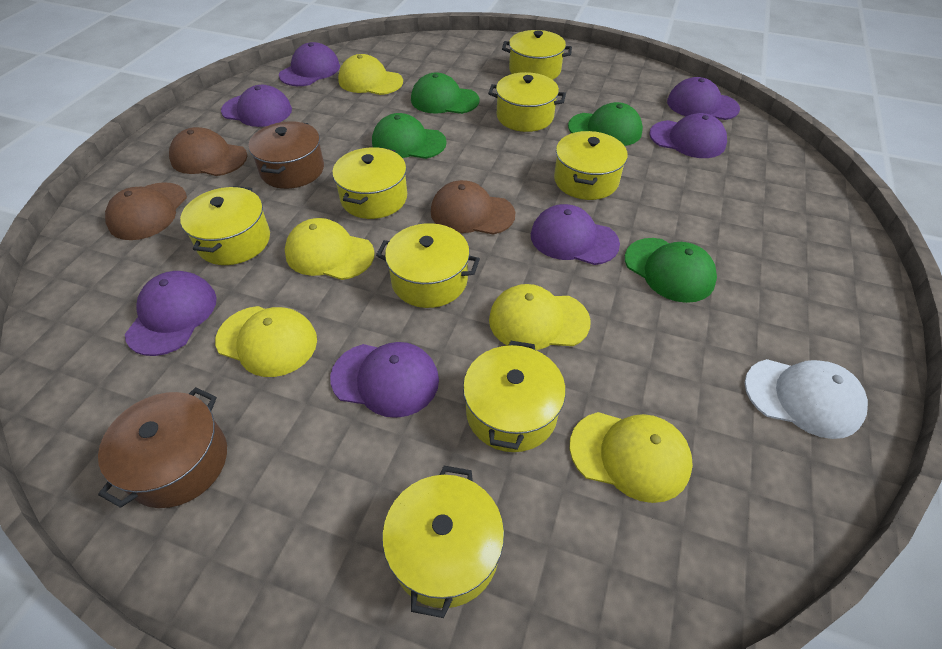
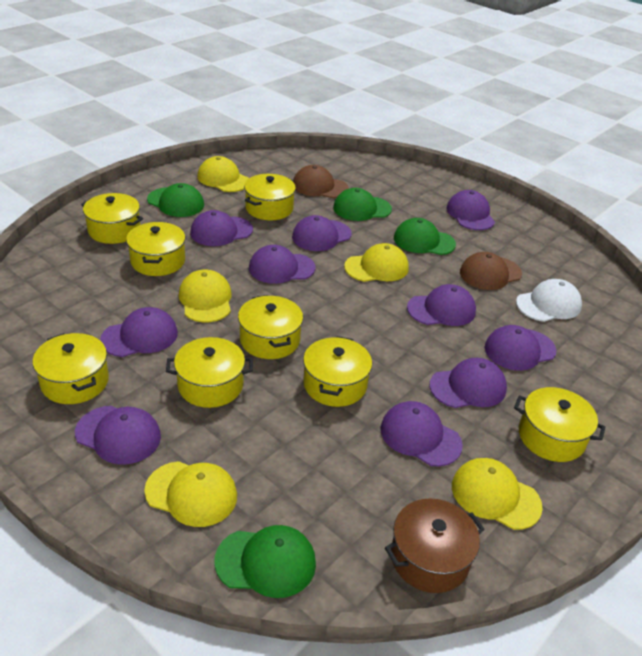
brown cap: [105,182,187,240] [169,127,247,176] [431,180,515,235] = 3 -> [293,165,349,198] [460,252,522,290] = 2
brown pot: [98,387,227,508] [248,121,324,189] = 2 -> [385,498,485,593] = 1
purple cap: [125,271,216,356] [221,85,292,127] [279,42,340,86] [330,342,439,418] [531,204,620,265] [649,113,727,158] [667,77,740,120] = 7 -> [75,406,161,465] [100,307,178,357] [190,210,253,246] [249,245,315,284] [292,215,352,251] [380,401,463,467] [407,284,476,326] [430,358,507,408] [446,190,495,230] [485,325,556,371] = 10

